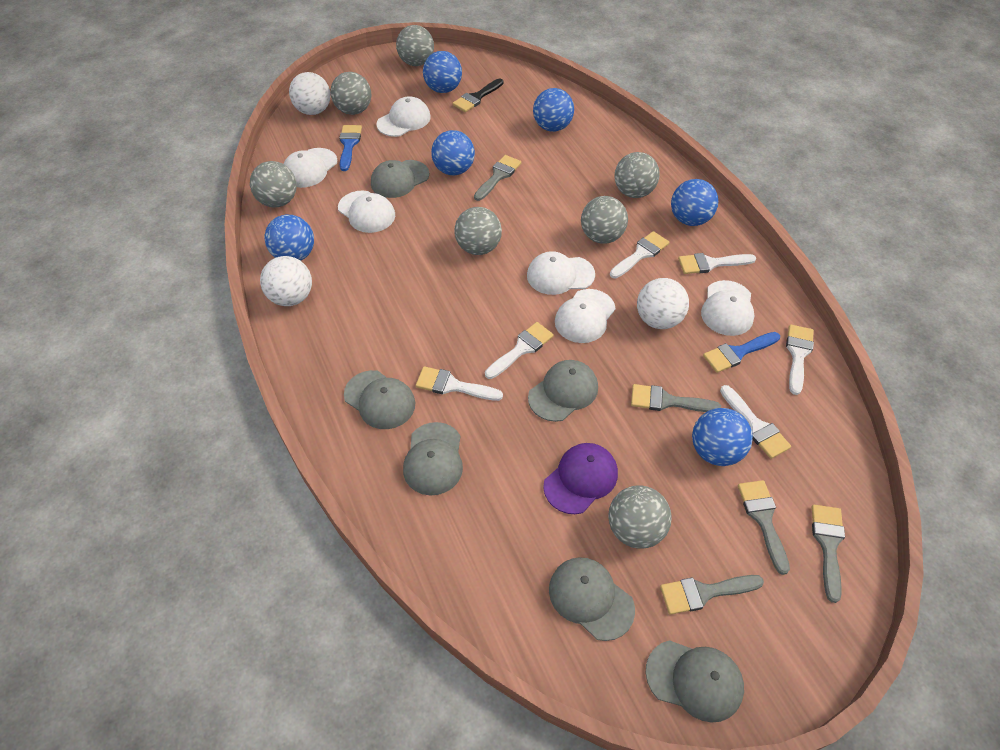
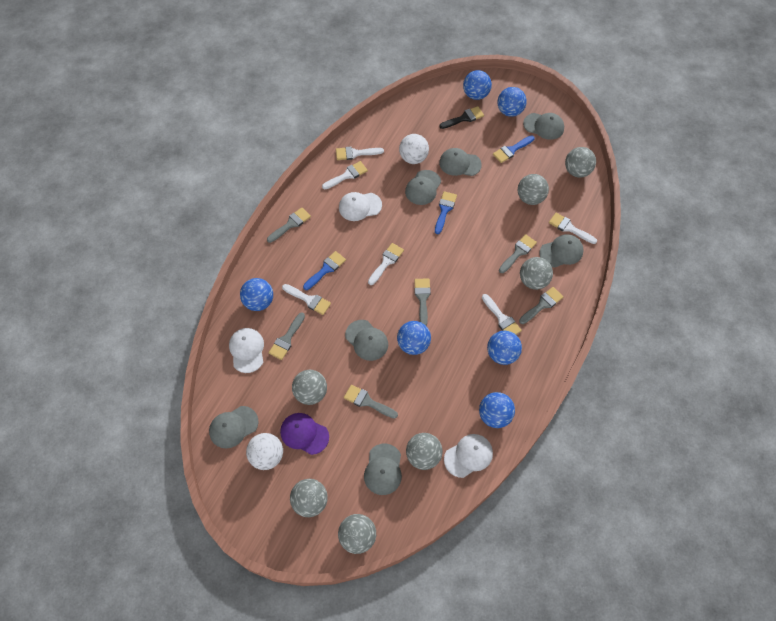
blue brush: [339,125,362,171] [703,332,780,373] = 2 -> [303,251,346,290] [435,191,457,234] [493,135,535,163] = 3
grey brush: [474,155,521,201] [631,384,721,412] [660,575,764,615] [738,480,790,575] [812,505,845,603] = 5 -> [267,207,311,243] [269,313,305,360] [344,384,398,419] [414,279,431,326] [499,234,537,273] [519,287,563,324] = 6
grey cap: [344,370,415,429] [371,160,429,198] [403,422,463,496] [528,360,598,422] [549,557,635,641] [646,640,744,723] = 6 -> [209,406,259,449] [345,320,388,361] [364,443,402,495] [405,170,441,205] [439,148,482,176] [523,113,564,140] [539,234,584,268] = 7
white ball: [260,256,312,306] [289,72,331,115] [637,278,689,329] = 3 -> [246,433,283,470] [399,134,429,164] = 2
white cap: [283,148,337,188] [338,191,395,233] [377,96,431,137] [527,251,595,295] [555,289,616,343] [701,280,755,336] = 6 -> [229,328,264,373] [339,192,382,221] [444,434,493,478] = 3

